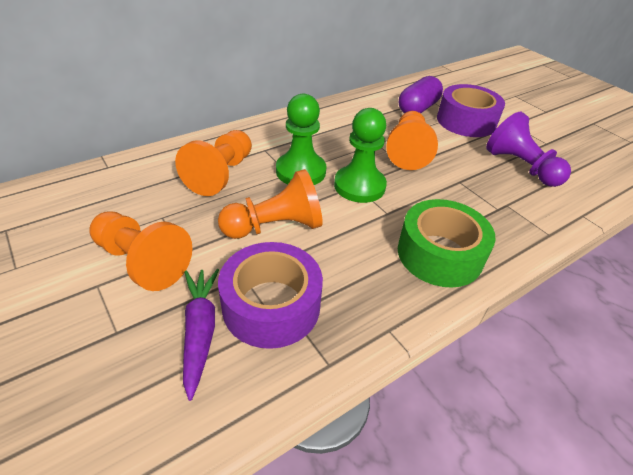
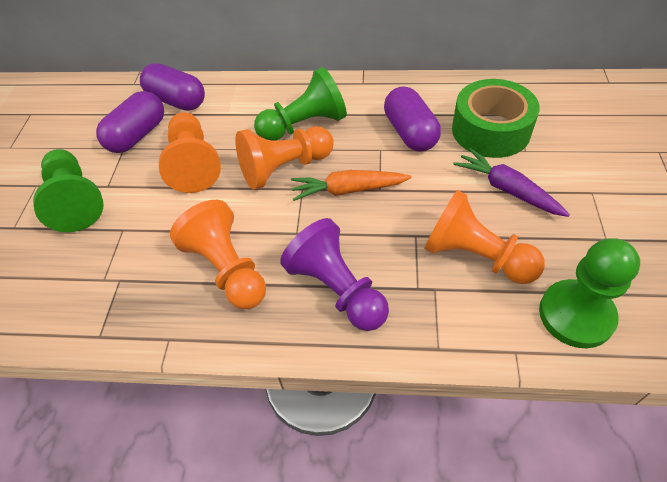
green pawn: [276,94,326,185] [334,108,387,203] = 2 -> [33,149,104,232] [254,67,347,141] [539,238,640,348] = 3
orange carrot: none = 0 -> [291,170,411,201] = 1
purple capsule: [399,76,443,113] = 1 -> [96,91,164,153] [140,63,205,111] [384,86,441,152] = 3
purple tape: [218,242,323,349] [437,84,505,137] = 2 -> none = 0

